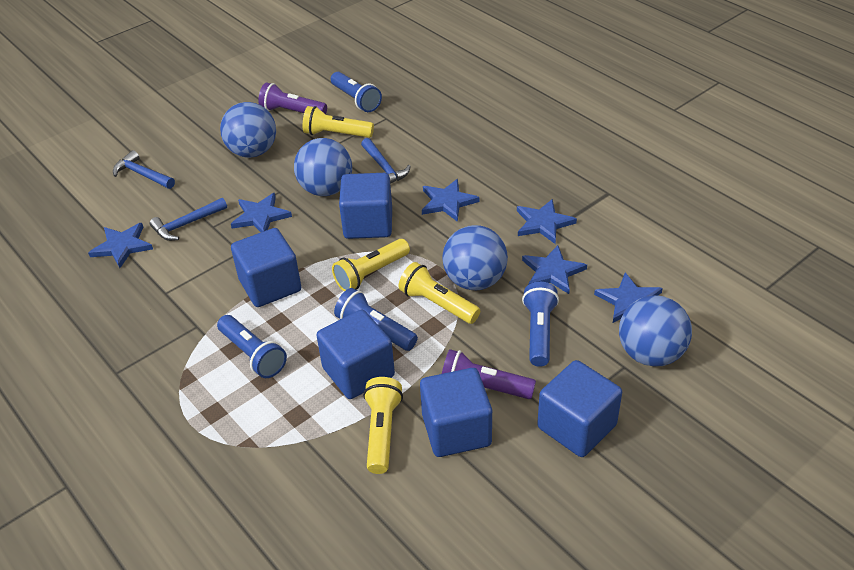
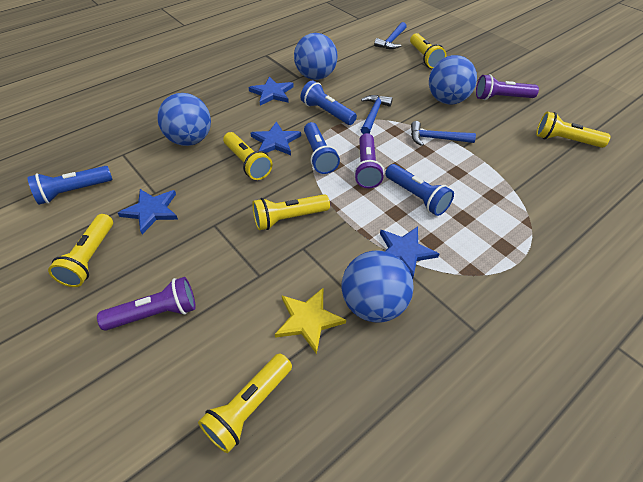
blue cube: [231,228,301,307] [316,310,395,399] [339,173,392,239] [420,368,492,457] [537,360,622,457] = 5 -> none = 0
blue star: [88,223,153,268] [231,193,292,232] [422,179,480,222] [517,199,577,244] [522,245,587,294] [594,272,663,323] = 6 -> [118,189,178,234] [248,76,294,105] [251,121,301,155] [380,227,439,279] = 4
purple flashlight: [258,83,327,114] [442,349,536,399] = 2 -> [97,277,196,330] [354,133,384,189] [476,74,539,100] = 3
yellow flashlight: [303,106,374,138] [332,239,410,291] [363,377,403,474] [399,262,480,324] = 4 -> [48,214,113,287] [198,354,292,453] [223,132,272,180] [252,194,330,230] [410,33,447,69] [536,112,610,148] = 6
yellow star: none = 0 -> [275,288,346,354] = 1

